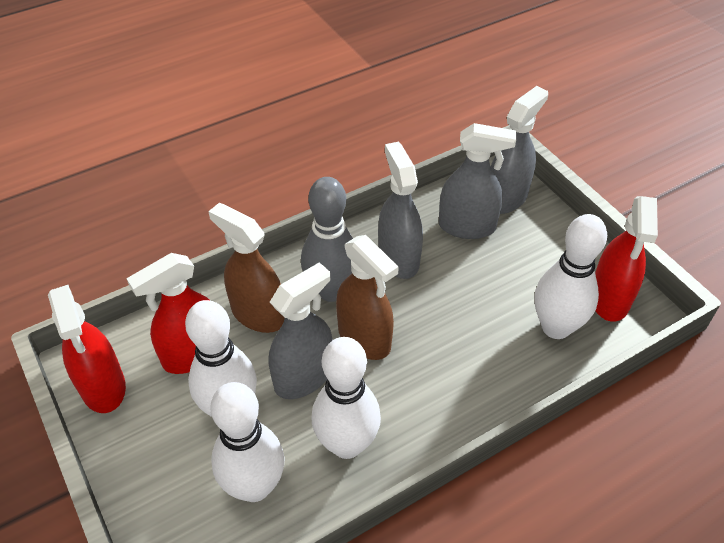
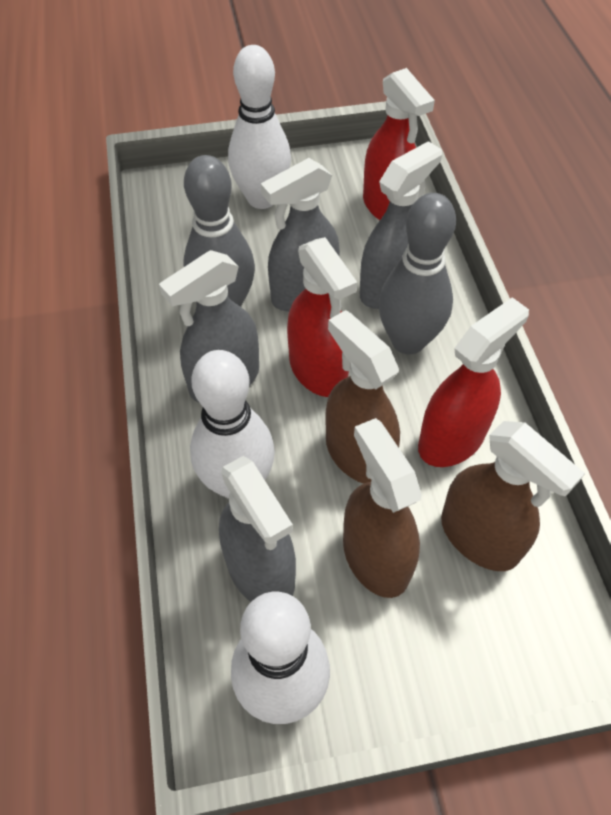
brown spray bottle: [208,203,285,333] [336,235,399,360] = 2 -> [325,310,400,483] [343,418,422,598] [441,421,585,571] = 3
grey bowling pin: [301,177,353,302] = 1 -> [183,155,255,307] [379,193,456,354] = 2
white bowling pin: [185,300,257,417] [210,382,285,502] [312,337,381,459] [535,214,607,339] = 4 -> [190,350,275,499] [228,45,291,209] [231,592,330,724] = 3

